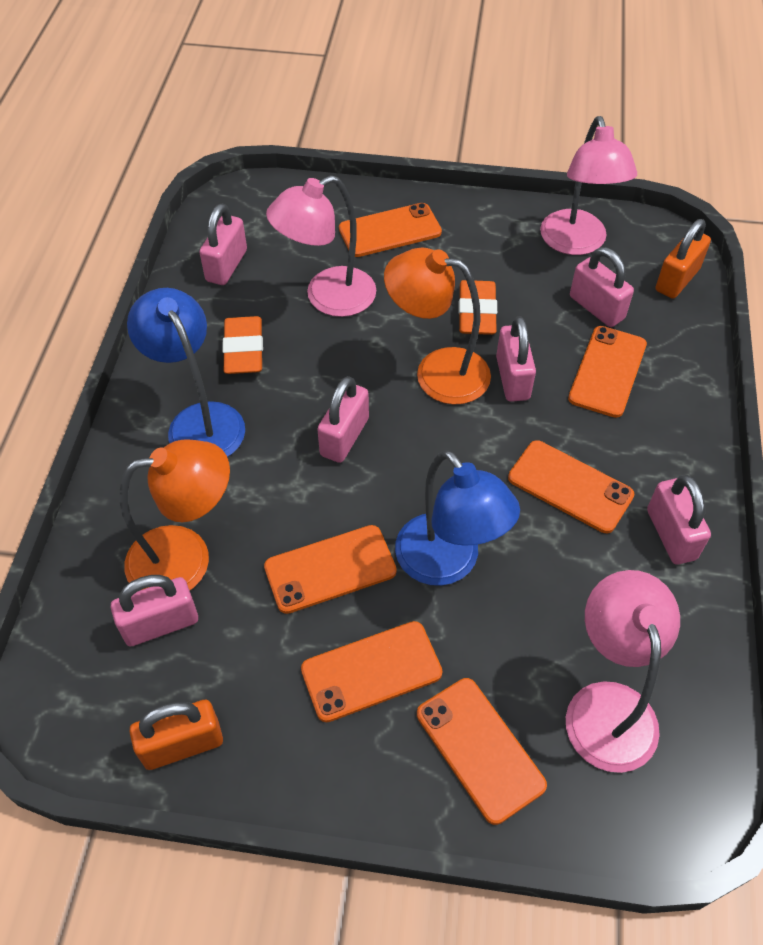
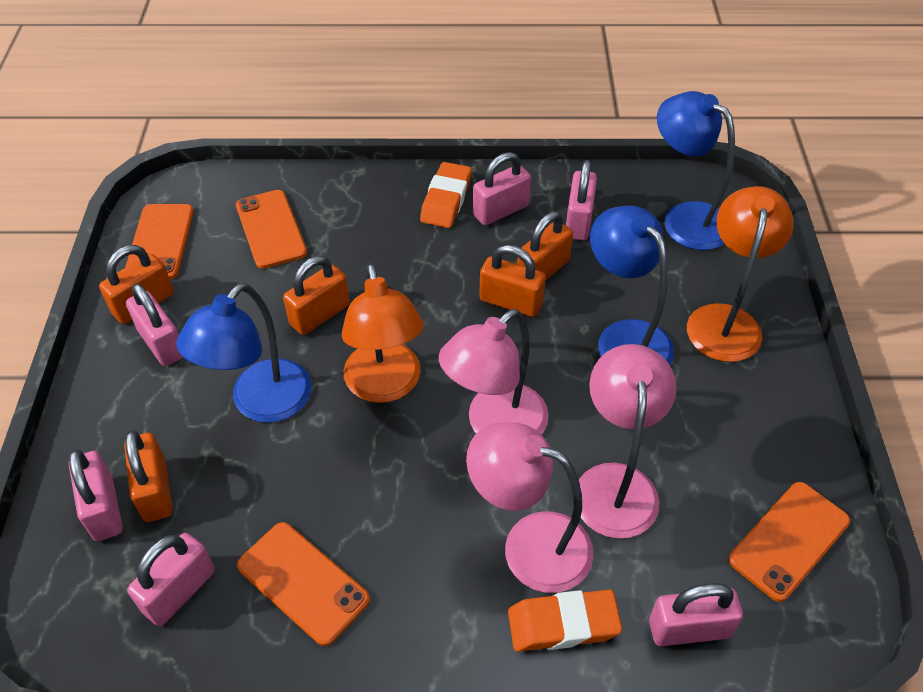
blue lamp: [127,288,245,457] [395,450,520,586] = 2 -> [176,283,312,423] [590,205,674,365] [657,91,735,250] = 3
orange padlock: [130,700,223,770] [655,219,711,299] = 2 -> [99,245,174,324] [124,430,172,522] [283,256,350,335] [479,245,546,317] [517,212,573,281] = 5
orange phone: [264,525,397,614] [301,621,442,722] [339,203,442,257] [417,678,547,825] [508,440,634,533] [568,326,647,418] = 6 -> [125,204,194,279] [236,190,307,269] [237,522,370,646] [728,482,850,602] = 4

